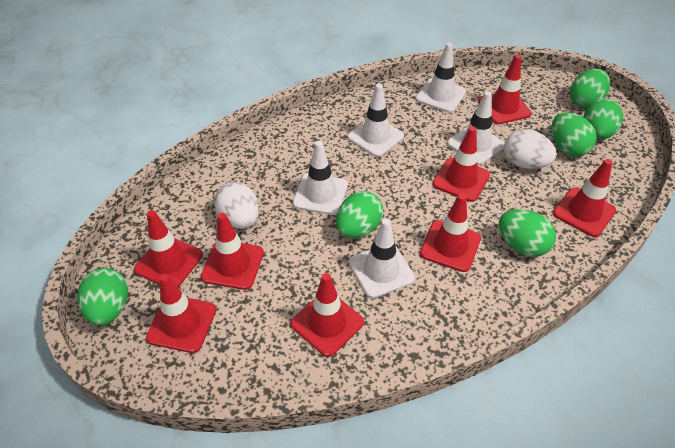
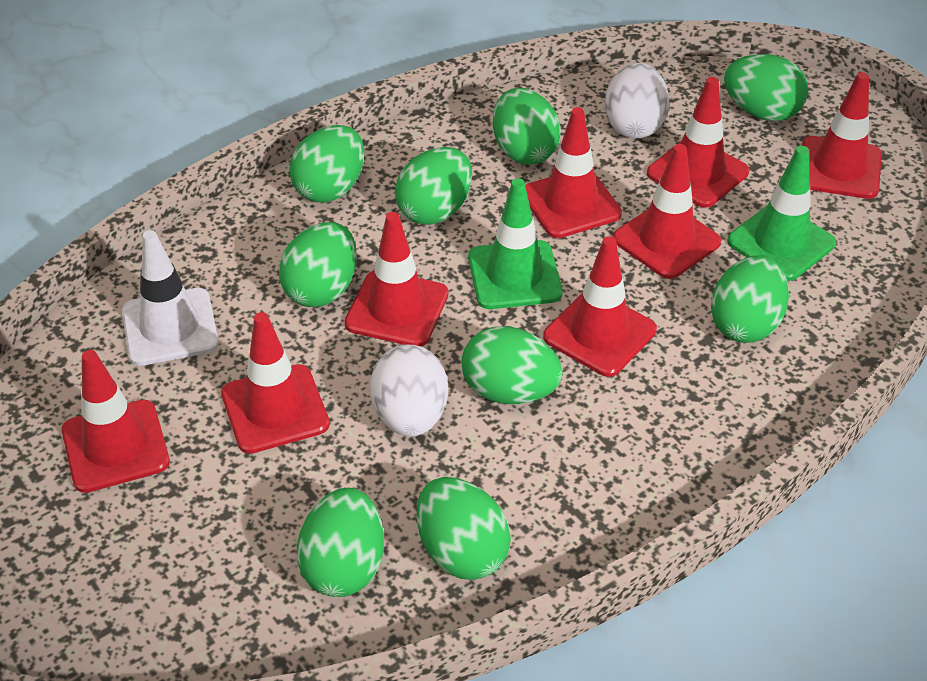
green egg: [78,268,128,326] [336,191,383,238] [499,209,556,257] [551,112,597,156] [570,69,610,108] [584,99,623,139] = 6 -> [279,222,357,307] [289,125,364,203] [297,488,384,597] [395,147,472,225] [417,477,511,580] [462,326,563,404] [493,88,561,164] [711,255,789,343] [724,54,808,121] = 9
green traffic cone: none = 0 -> [468,178,562,309] [727,146,836,281] = 2
white traffic cone: [293,141,348,215] [347,84,404,157] [349,219,415,298] [416,43,466,113] [447,91,504,165] = 5 -> [122,230,219,366] = 1

